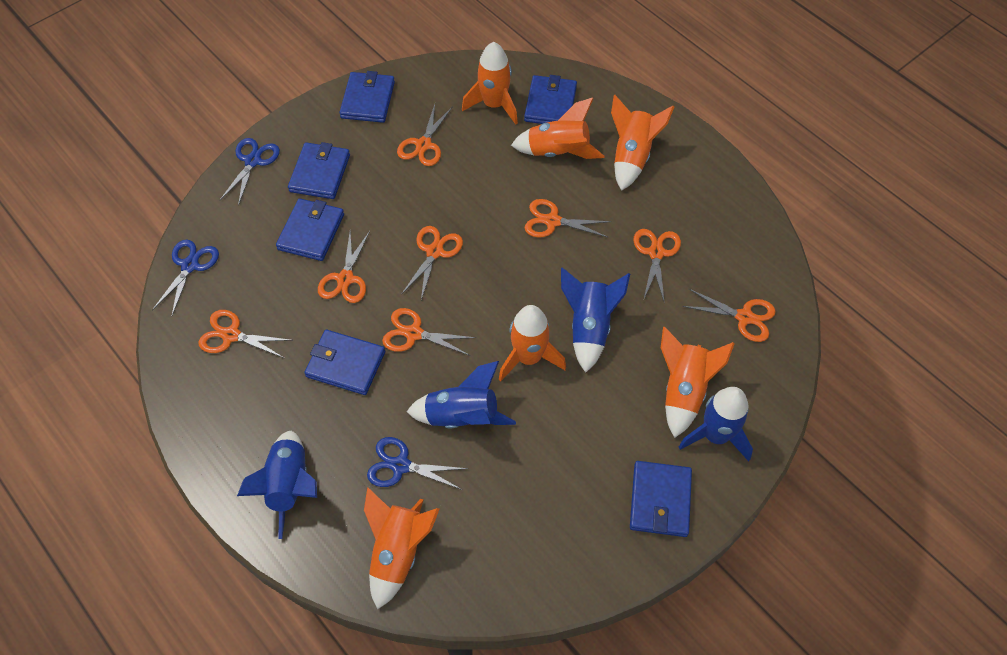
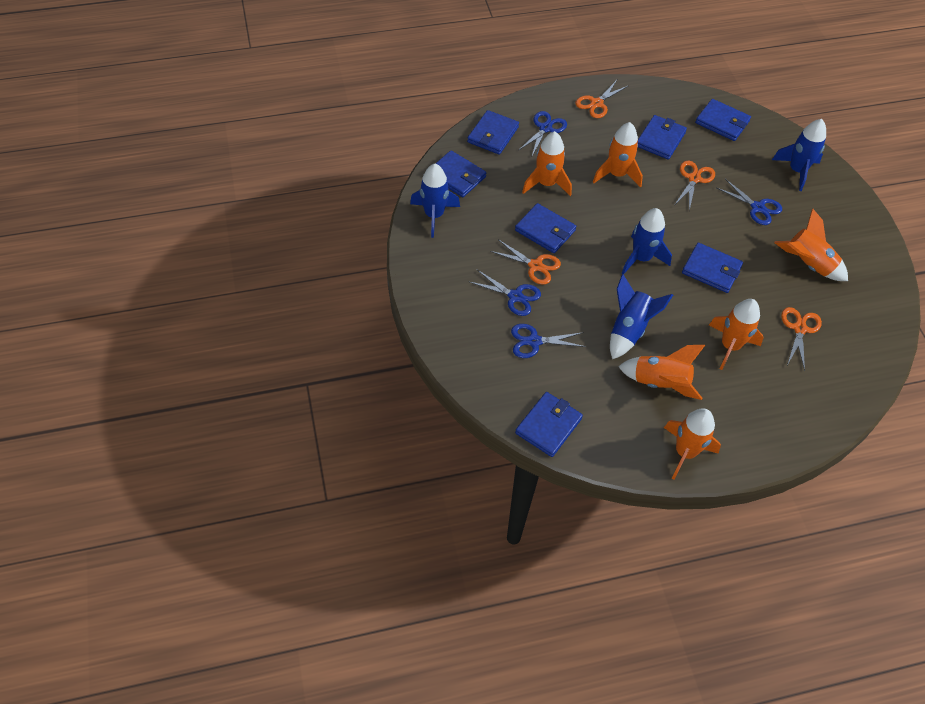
blue scissors: [152,240,219,315] [220,138,280,206] [367,437,468,490] = 3 -> [468,270,541,316] [511,324,586,358] [519,111,567,156] [717,179,782,225] = 4
blue wallet: [276,198,344,261] [288,142,350,199] [304,330,385,395] [339,71,395,123] [524,75,577,124] [630,461,692,537] = 6 -> [435,150,486,197] [467,110,519,155] [515,203,576,253] [515,392,583,457] [638,115,687,160] [682,243,743,293] [695,99,751,141] = 7
orange scissors: [198,310,291,358] [318,231,370,303] [382,308,476,356] [397,104,453,166] [401,226,463,300] [525,199,612,238] [633,229,681,304] [683,289,776,342] = 8 -> [490,240,561,285] [575,80,628,118] [675,161,715,211] [781,307,822,371] = 4

